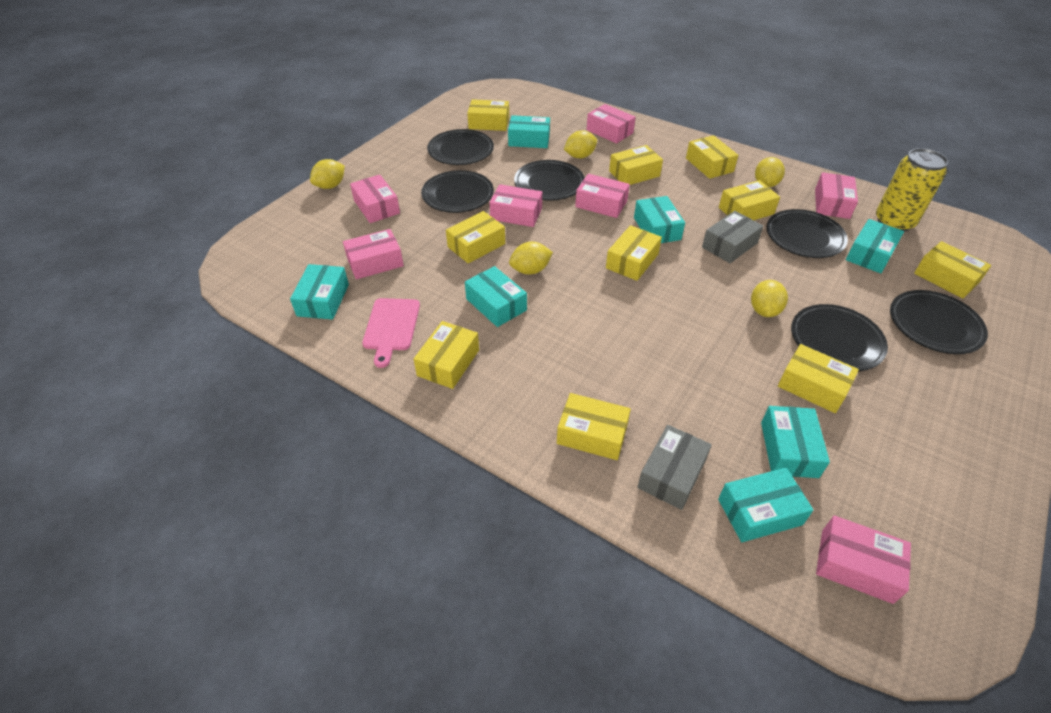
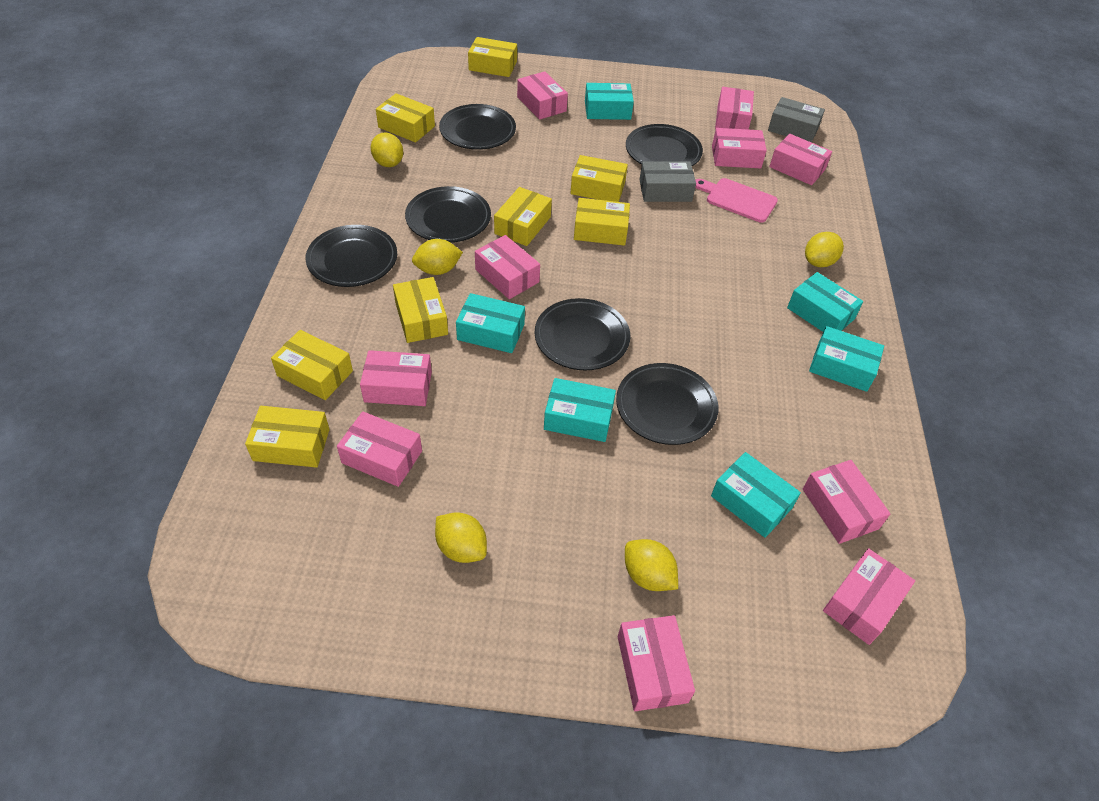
pink box: [343,229,404,279] [350,175,400,223] [490,184,542,227] [575,174,630,218] [587,104,636,144] [815,172,858,219] [816,516,911,604] = 7 -> [337,411,422,487] [360,350,432,406] [475,235,540,299] [517,71,568,120] [618,615,695,711] [712,128,767,169] [715,87,754,130] [769,134,832,185] [803,460,890,544] [823,548,915,645] = 10
turquoise box: [290,264,349,320] [465,266,527,327] [508,115,550,148] [634,196,685,243] [718,468,813,542] [761,406,830,478] [846,219,904,273] = 7 -> [456,293,525,353] [544,378,616,442] [585,83,634,120] [711,452,801,538] [787,272,863,332] [809,326,884,392] = 6
yellow box: [414,321,479,389] [446,211,505,263] [467,99,509,131] [557,393,631,460] [606,225,662,281] [609,145,663,185] [686,135,739,179] [719,180,780,220] [778,344,859,413] [914,241,991,299] = 10 -> [245,406,330,468] [271,330,353,400] [376,93,435,143] [393,277,448,343] [468,37,517,77] [494,187,552,246] [570,155,628,202] [574,198,630,246] = 8
yellow can: [876,148,948,232] = 1 -> none = 0

